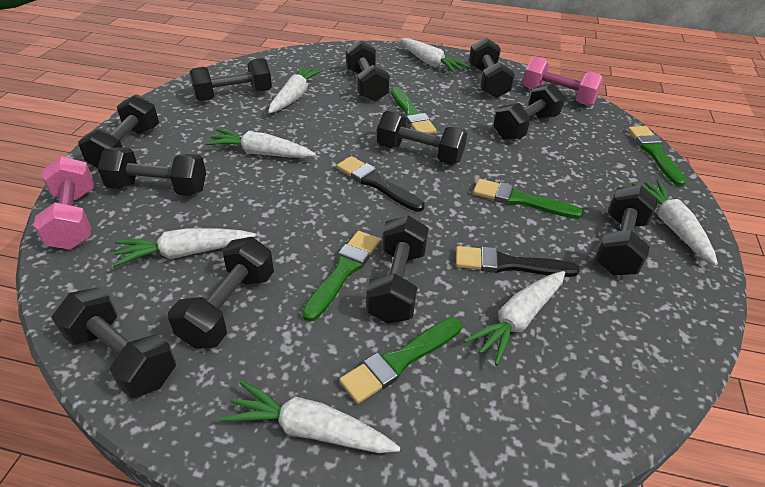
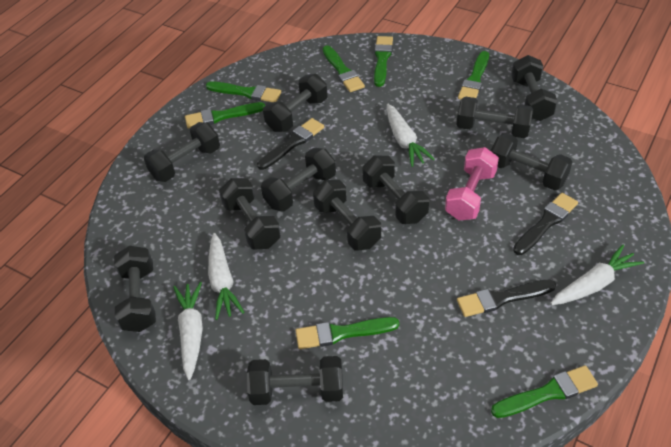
black brush: [337,156,424,212] [456,246,580,277] = 2 -> [257,118,324,170] [457,280,556,317] [513,193,578,255] = 3
green brush: [302,231,380,322] [339,317,462,404] [391,87,436,134] [473,179,584,219] [628,126,687,186] = 5 -> [185,102,265,129] [206,81,281,102] [295,317,399,349] [323,45,365,92] [374,36,393,87] [458,51,489,99] [491,365,598,418] = 7
pink dumbbell: [34,156,94,250] [523,56,604,106] = 2 -> [445,147,499,220] = 1
white carrot: [112,228,256,267] [205,128,316,158] [221,381,401,453] [268,66,323,113] [400,38,470,74] [464,271,565,366] [632,180,718,265] = 7 -> [173,282,203,380] [208,233,244,320] [387,104,435,167] [550,245,644,305] = 4

